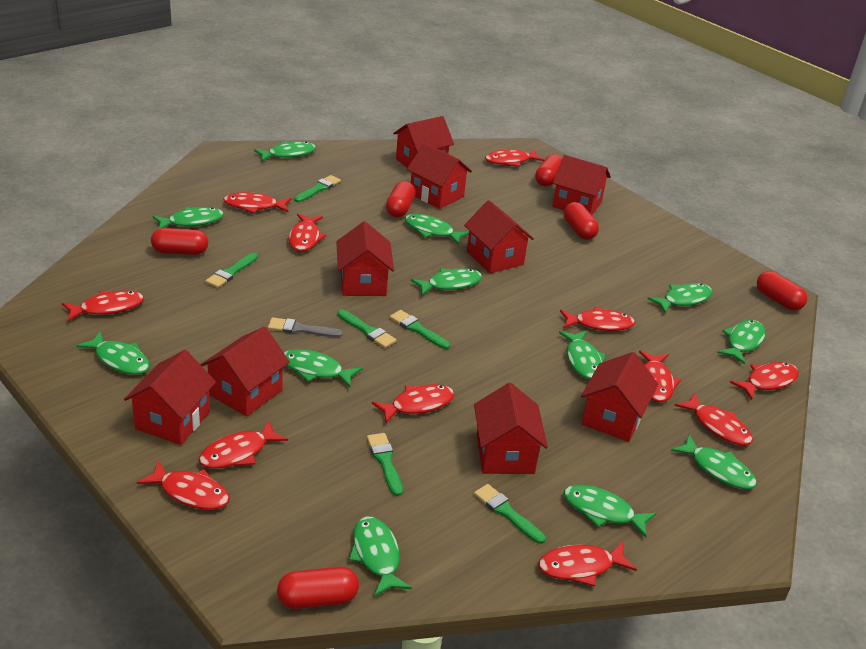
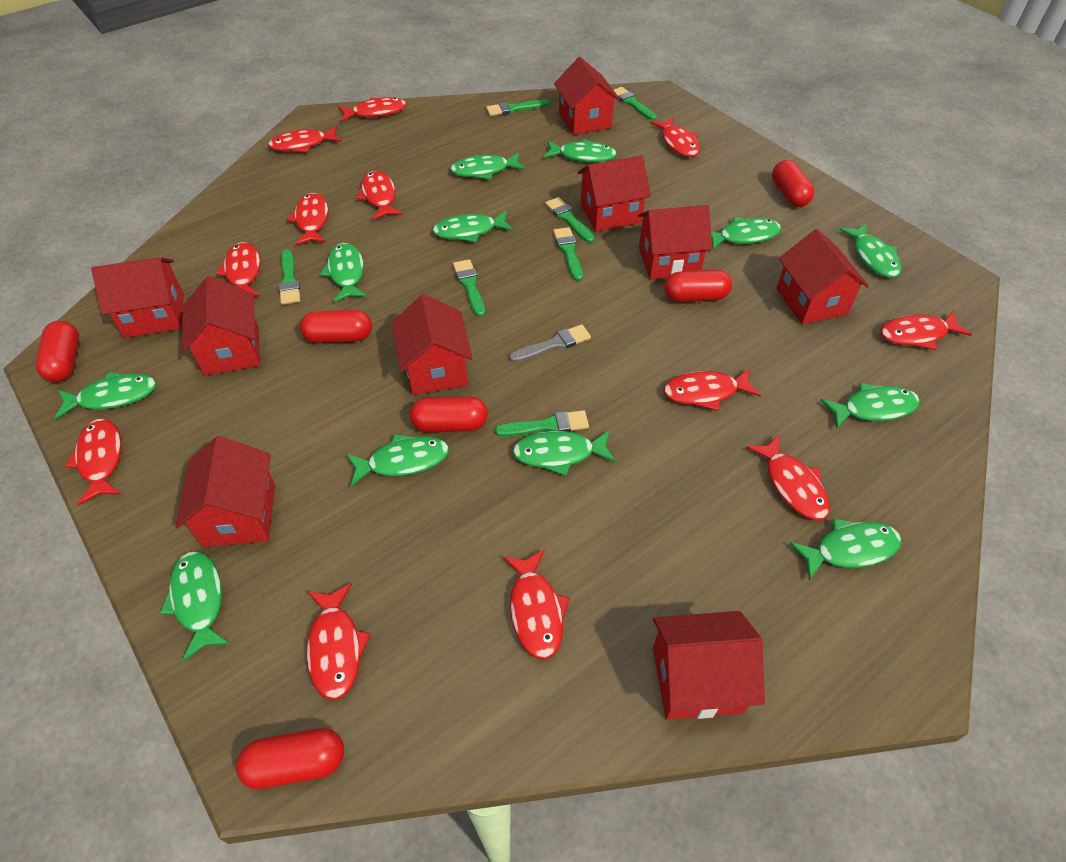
green brush: [205,253,258,288] [294,175,341,202] [338,310,396,348] [367,433,403,496] [390,310,450,349] [474,484,546,544] = 6 -> [279,250,300,305] [453,259,485,317] [486,99,549,116] [495,410,589,437] [545,197,595,243] [553,227,583,281] [614,87,657,120] = 7

